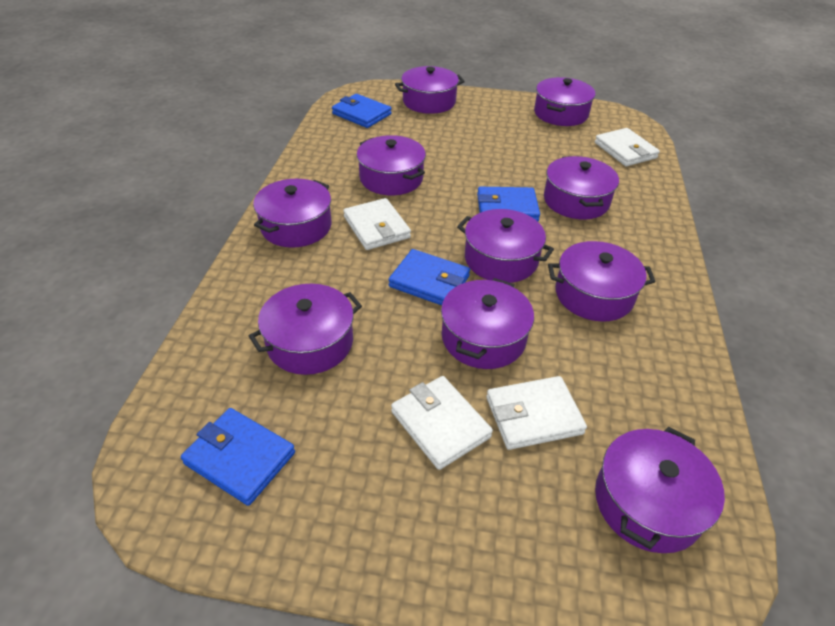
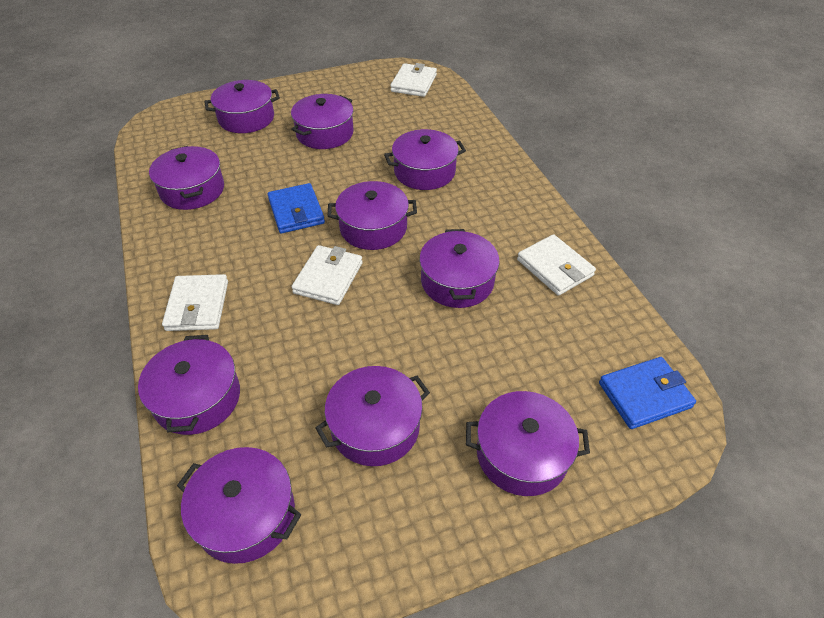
blue wallet: [181,408,295,506] [332,94,392,128] [388,249,470,306] [477,187,540,221] = 4 -> [268,183,325,233] [599,357,696,429] = 2

